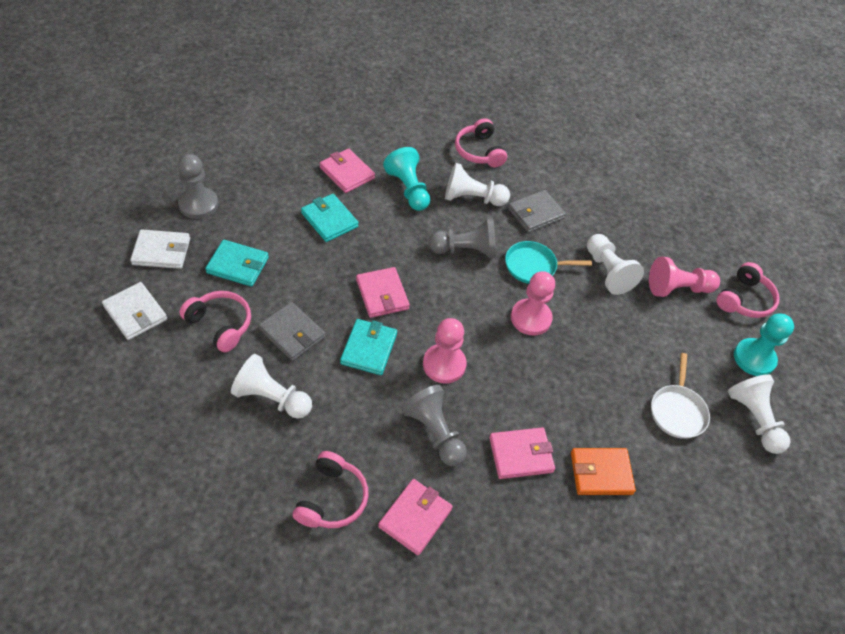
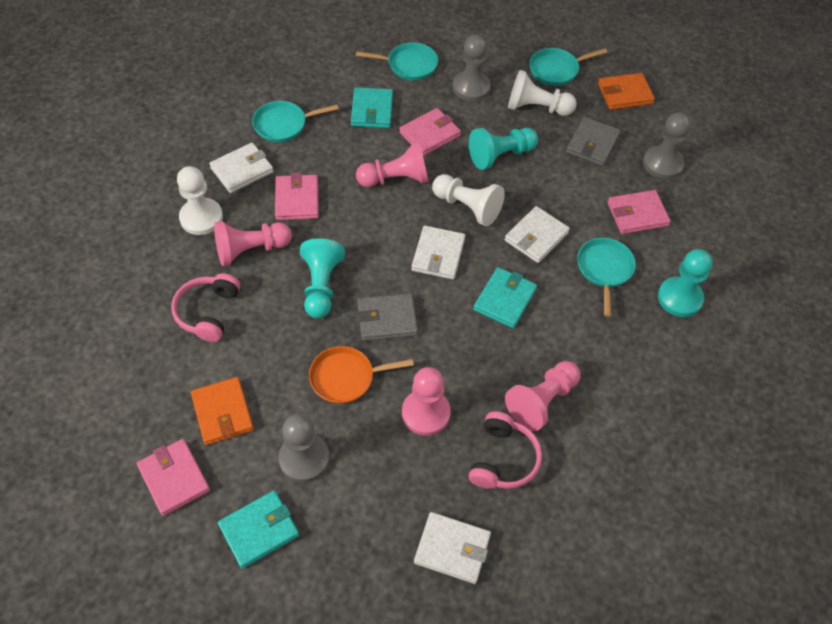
orange pan: none = 0 -> [309,346,414,404] = 1
orange wallet: [571,448,636,495] = 1 -> [191,377,254,445] [598,73,655,110] = 2
pink headphones: [180,291,251,352] [292,451,369,528] [455,118,507,167] [717,262,780,318] = 4 -> [171,273,240,342] [469,411,542,489] = 2
pink pawn: [423,318,467,384] [511,271,555,336] [649,257,720,297] = 3 -> [214,221,292,266] [356,141,428,187] [402,367,451,436] [505,361,580,431] = 4
turquoise pan: [505,241,592,284] = 1 -> [252,101,338,142] [356,43,438,80] [529,48,607,86] [577,238,636,317] = 4
turquoise pawn: [383,147,430,211] [734,314,794,376] = 2 -> [300,238,345,319] [469,128,538,170] [658,249,712,317] = 3
white pan: [651,353,710,439] = 1 -> none = 0
white pawn: [231,354,312,419] [445,163,510,206] [587,234,644,295] [728,374,790,454] = 4 -> [177,166,223,235] [432,174,505,227] [508,70,577,116] = 3
white wallet: [102,282,167,340] [130,229,190,269] = 2 -> [209,143,274,193] [411,226,465,280] [414,512,491,584] [505,206,570,263] = 4

